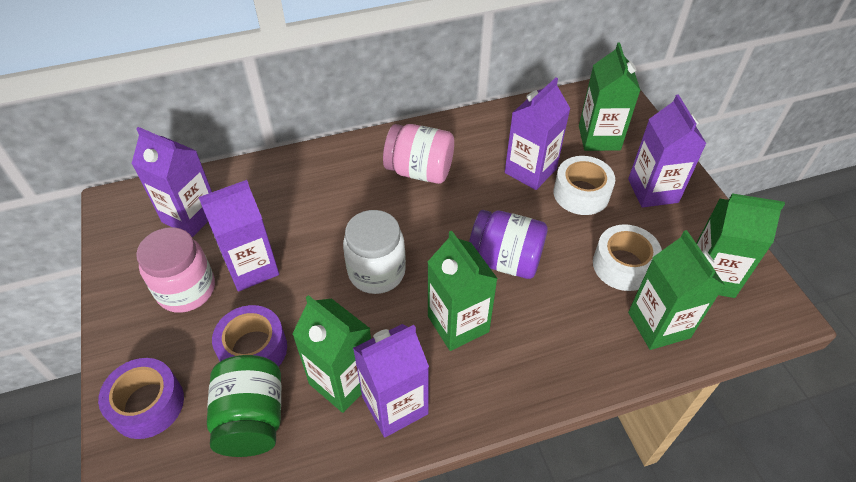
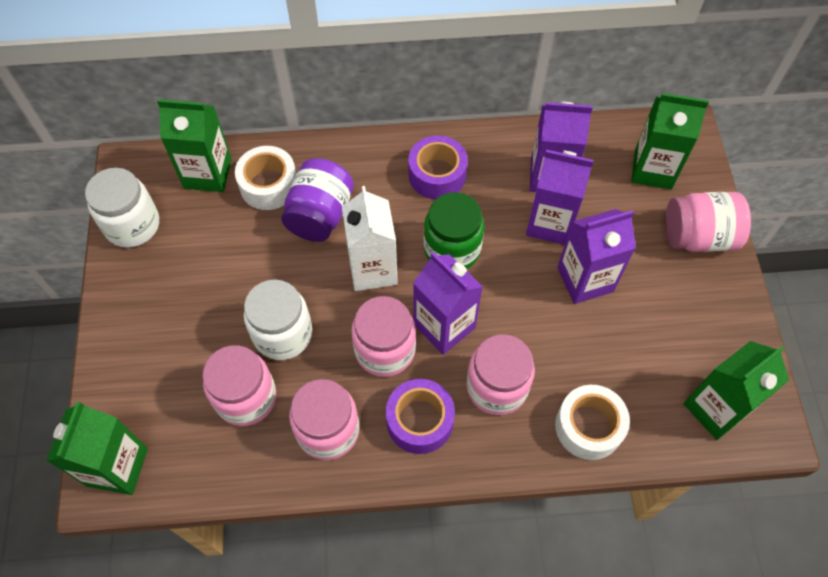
green carton: [292,295,371,413] [428,231,498,351] [579,43,641,151] [628,230,725,350] [696,194,785,298] = 5 -> [46,402,148,495] [157,99,232,192] [631,93,709,189] [684,341,789,440] = 4
pink jar: [136,227,215,313] [383,124,454,184] = 2 -> [202,345,276,426] [289,379,360,460] [351,296,416,377] [466,334,535,415] [665,192,751,252] = 5
purple carton: [132,127,212,237] [198,180,279,292] [353,324,429,437] [505,77,570,190] [628,94,707,208] = 5 -> [413,252,483,355] [526,149,594,245] [530,102,593,192] [557,209,636,304] = 4
white carton: none = 0 -> [342,186,398,291] = 1
white jar: [343,210,406,294] = 1 -> [85,168,159,248] [244,280,312,360] = 2

